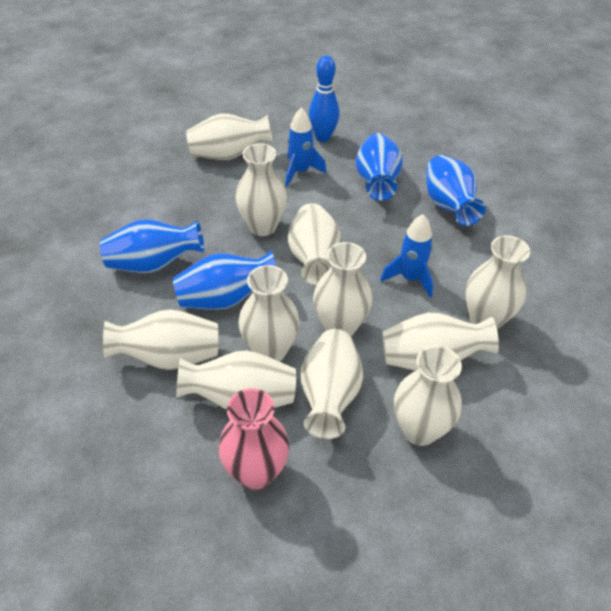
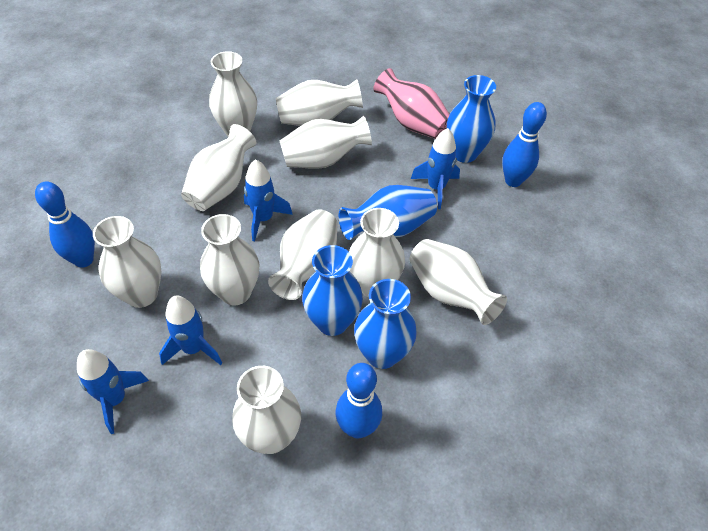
blue bowling pin: [308,55,340,142] = 1 -> [35,181,95,268] [336,363,382,438] [502,102,547,187] = 3
blue rocket: [285,108,327,186] [380,214,433,298] = 2 -> [77,349,149,434] [159,296,222,365] [244,159,293,241] [411,128,460,209] = 4
white vase: [103,309,218,370] [176,350,296,410] [186,114,273,160] [236,143,287,236] [238,265,300,362] [288,203,340,285] [301,329,363,439] [313,242,372,336] [382,313,499,371] [394,345,462,446] [466,235,530,330] = 11 -> [93,216,162,308] [181,124,257,211] [200,214,259,305] [209,51,257,136] [232,366,301,454] [268,209,338,300] [276,79,363,126] [280,116,372,169] [349,208,405,297] [410,239,507,325] = 10

